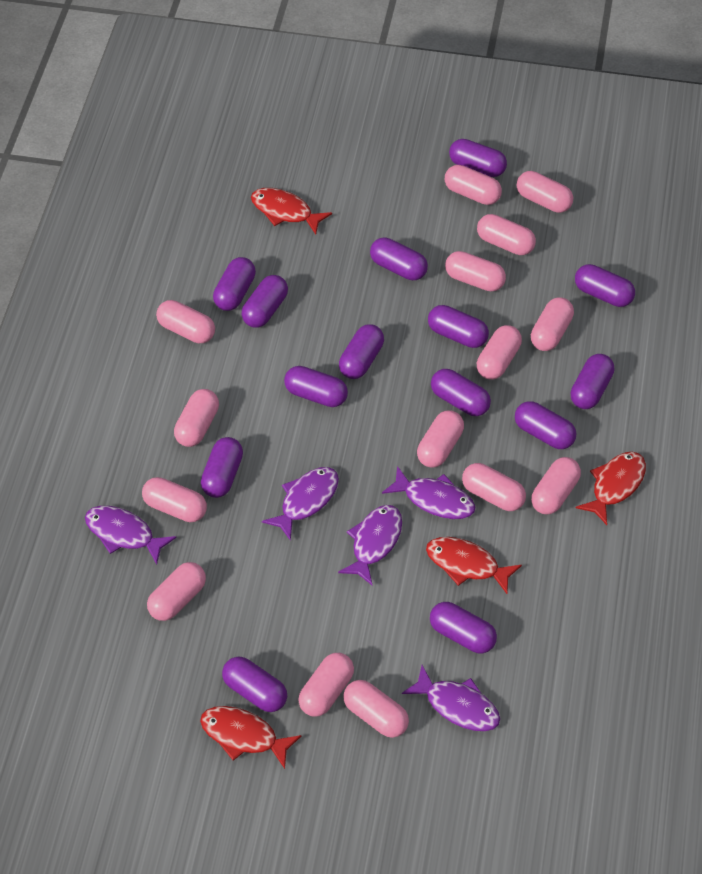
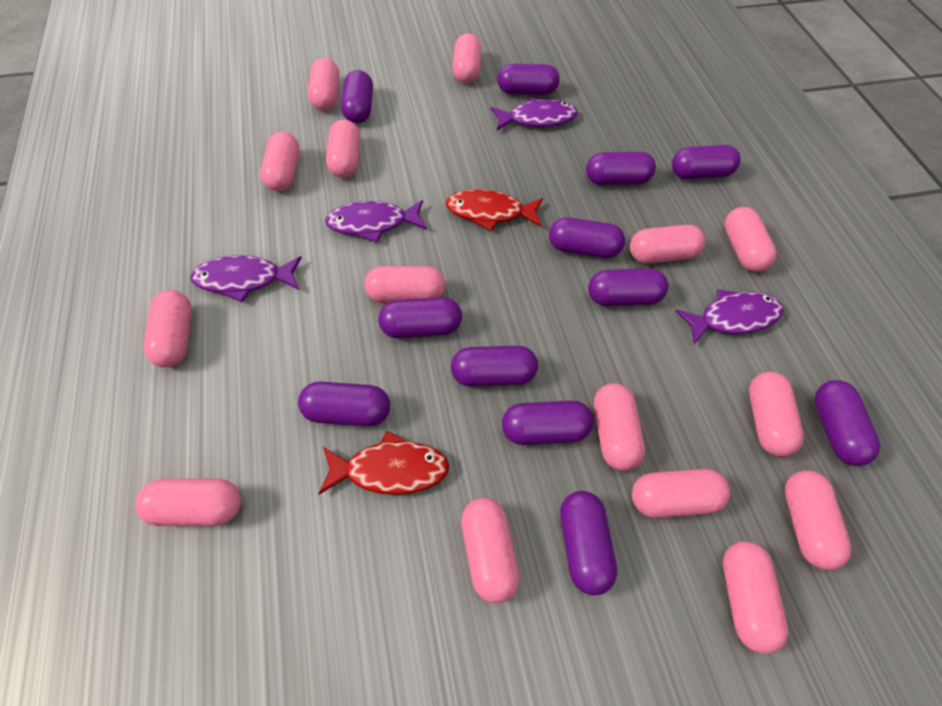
purple capsule: [201,437,243,498] [213,257,256,311] [222,657,287,712] [242,275,288,328] [284,366,348,407] [339,324,384,379] [370,238,428,280] [428,305,489,348] [430,602,497,653] [431,369,491,416] [449,139,507,177] [515,401,576,449] [570,354,614,409] [575,264,635,307] = 14 -> [298,382,390,426] [341,70,373,124] [378,297,462,338] [451,345,538,387] [497,64,560,95] [502,400,594,445] [549,217,625,258] [560,491,617,595] [586,152,656,185] [588,268,669,306] [672,145,741,179] [815,380,881,466] = 12
purple fish: [85,506,176,564] [262,467,339,541] [338,505,402,585] [382,466,475,519] [402,665,500,731] = 5 -> [191,255,301,302] [325,200,427,242] [490,97,578,130] [675,289,783,345] = 4
red fish: [200,706,302,769] [251,188,332,235] [426,537,522,594] [576,452,646,525] = 4 -> [318,431,449,495] [446,189,543,231] = 2

